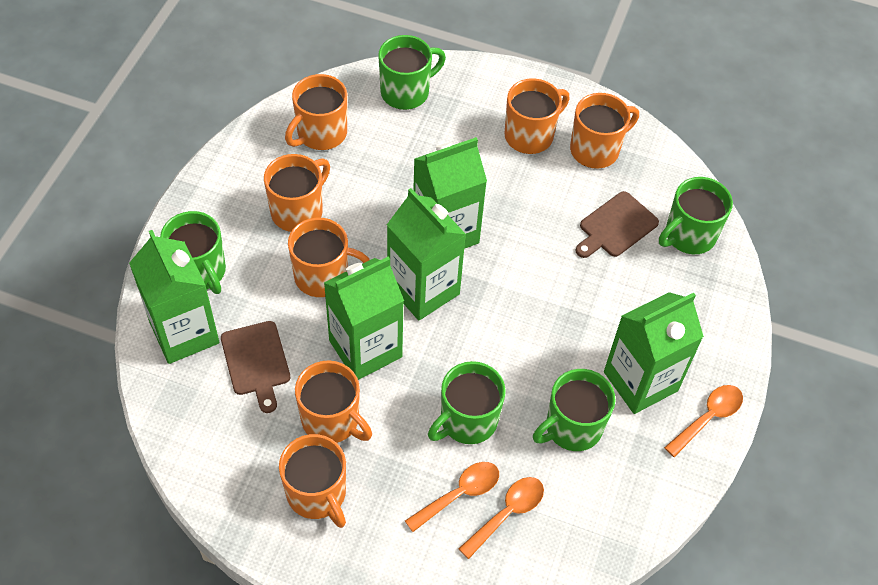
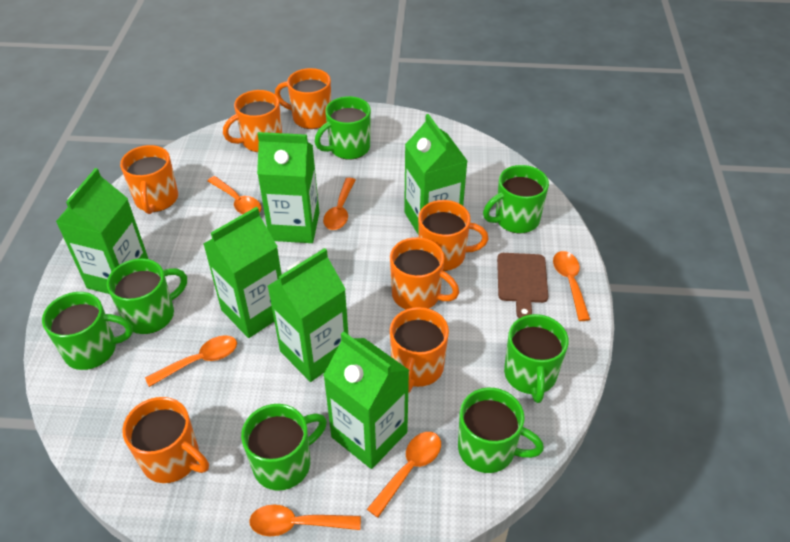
brown cutting board: [221,321,290,413] [575,191,659,258] = 2 -> [497,253,548,318] = 1
green carton: [129,230,220,364] [324,257,404,380] [387,188,466,320] [413,137,487,249] [604,292,704,414] = 5 -> [56,168,148,294] [204,207,282,338] [257,132,319,243] [268,248,348,382] [323,331,409,469] [404,114,467,235] = 6
green mug: [160,211,226,294] [378,35,446,110] [428,361,506,444] [533,369,616,451] [659,177,733,254] = 5 -> [42,292,133,370] [107,258,187,334] [241,404,327,491] [315,96,371,160] [458,388,544,473] [483,165,549,234] [504,314,569,403] = 7
orange spoon: [405,462,499,532] [458,477,544,559] [664,385,743,457] = 3 -> [145,335,237,387] [207,176,261,214] [249,505,361,536] [323,178,355,230] [367,432,441,518] [553,251,590,321] = 6

